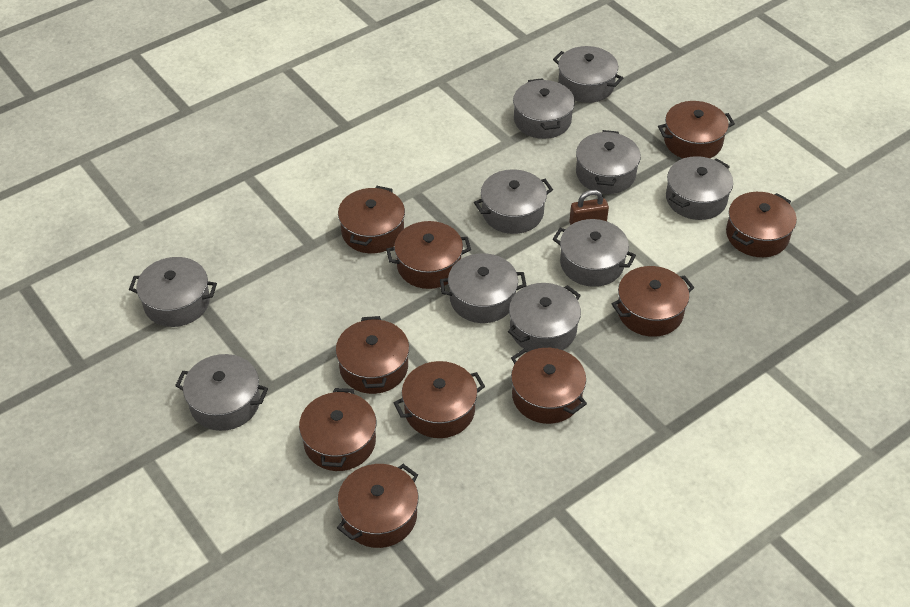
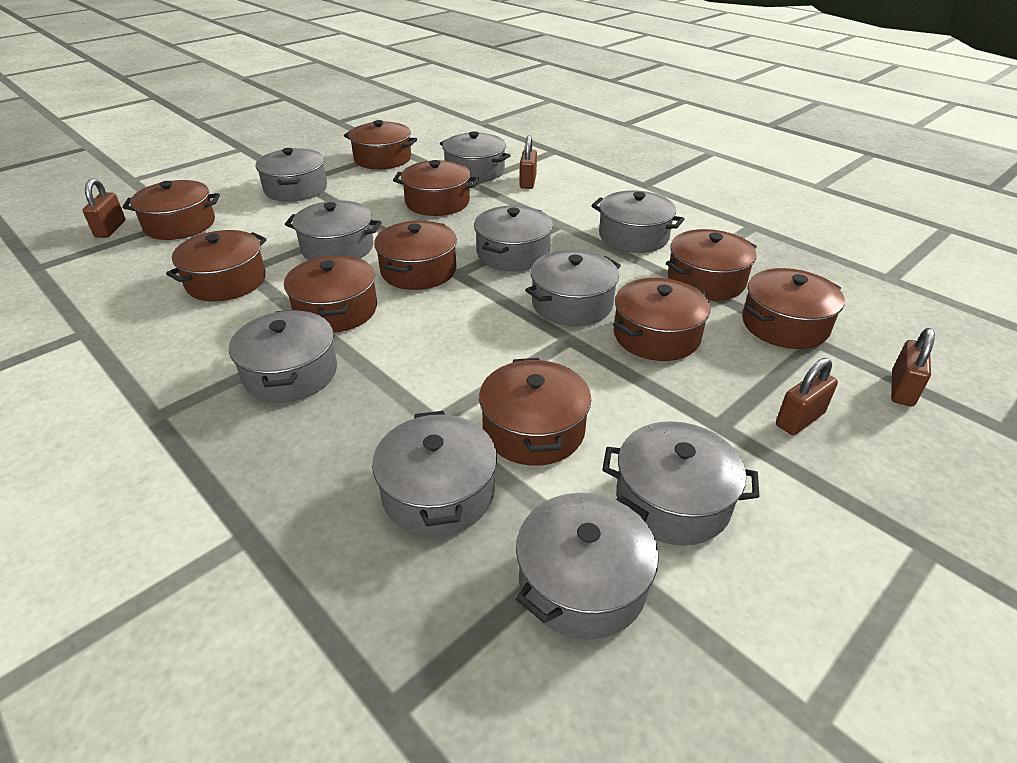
brown padlock: [569,190,609,225] = 1 -> [83,178,125,238] [519,136,537,189] [776,358,838,435] [891,328,935,406] = 4

